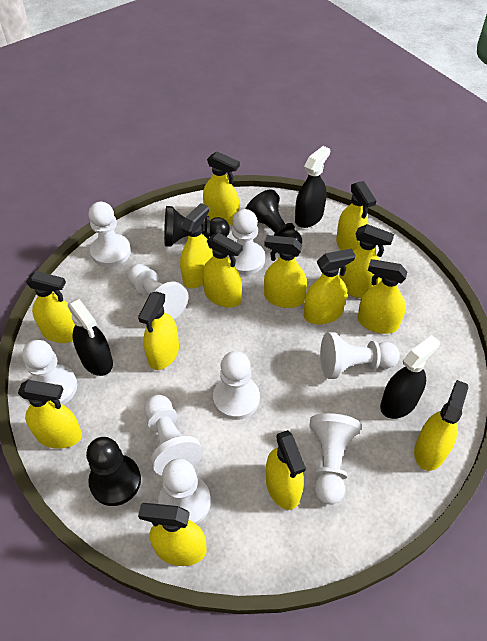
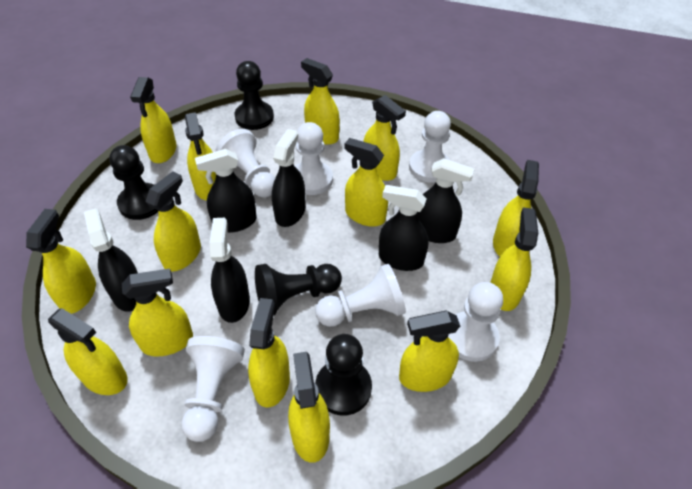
black pawn: [86,437,141,506] [164,206,230,247] [245,189,302,244] = 3 -> [109,145,158,220] [234,61,274,130] [255,264,342,315] [315,334,372,416] = 4
black spray bottle: [68,299,113,376] [295,146,330,228] [380,335,440,419] = 3 -> [84,208,138,312] [195,149,257,233] [210,218,250,323] [272,129,305,227] [379,185,429,271] [417,158,474,243] = 6
white pawn: [22,340,77,405] [89,202,131,267] [128,263,188,319] [144,395,203,475] [158,459,211,524] [213,351,260,420] [228,209,265,275] [309,413,361,504] [320,332,400,379] = 9 -> [182,336,245,442] [215,129,275,198] [295,122,333,195] [315,264,406,327] [409,111,451,183] [448,282,503,362] = 6

